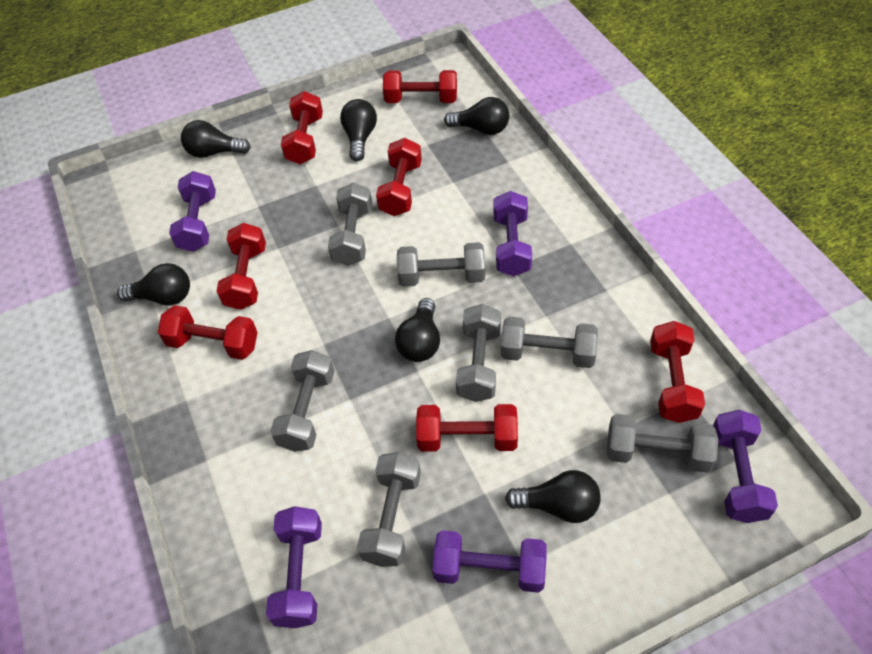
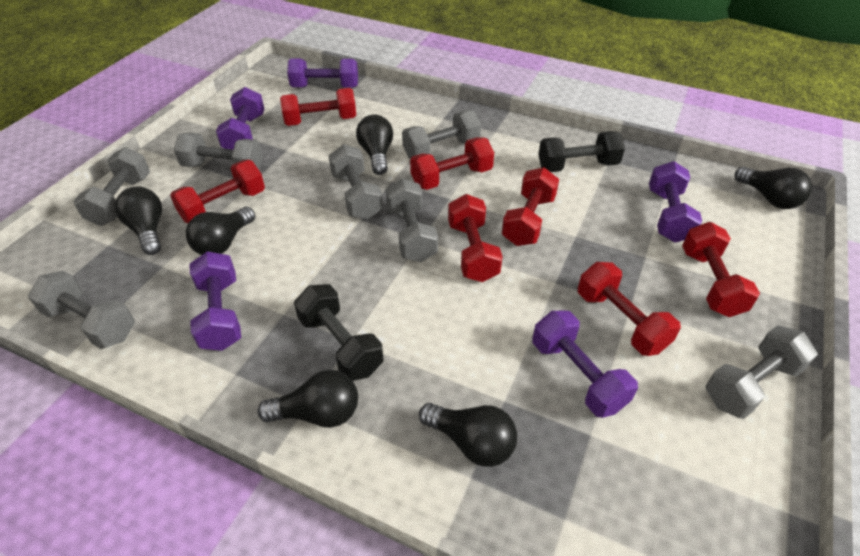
black dumbbell: none = 0 -> [294,284,383,381] [538,131,625,172] = 2

